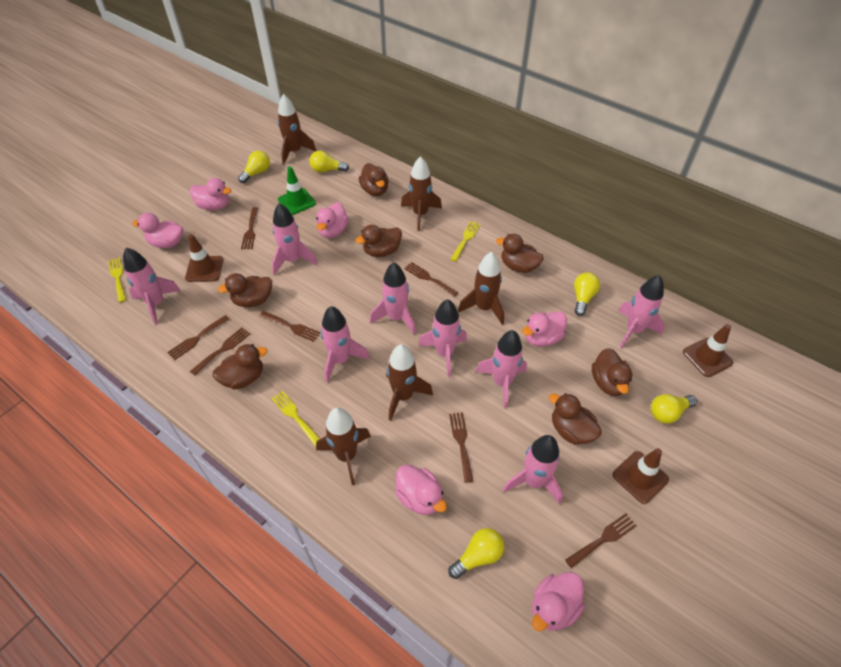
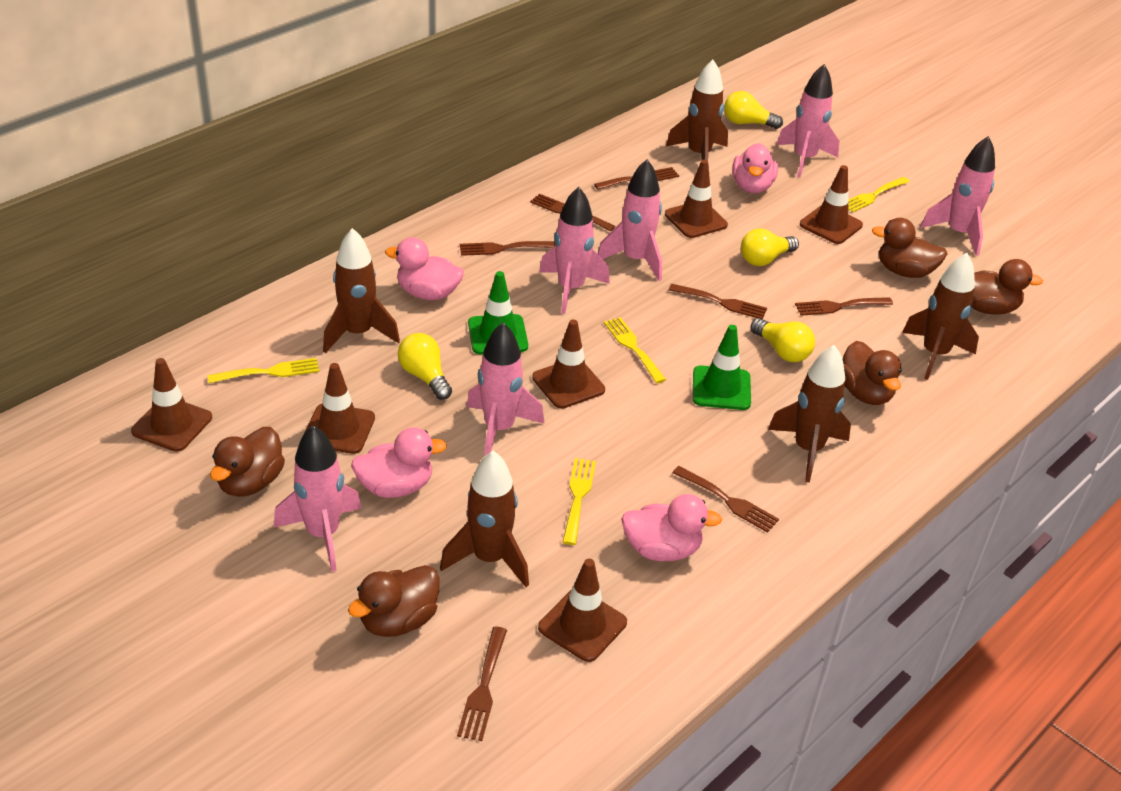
brown duck: [212,344,267,390] [218,273,272,307] [356,225,402,257] [359,163,389,196] [496,234,544,273] [549,393,602,445] [592,348,632,396] = 7 -> [210,427,285,497] [348,565,440,637] [843,341,902,405] [872,218,947,278] [971,259,1043,314] = 5
brown traffic cone: [185,234,223,282] [613,448,669,504] [683,324,734,377] = 3 -> [131,358,212,452] [304,363,375,454] [532,319,605,409] [538,559,627,662] [665,160,728,238] [800,165,863,244] = 6
green traffic cone: [278,166,316,215] = 1 -> [468,271,528,354] [693,325,751,410] = 2
pink duck: [132,213,183,248] [190,178,231,210] [316,202,349,238] [395,464,447,515] [522,311,567,347] [532,572,585,631] = 6 -> [351,428,447,498] [385,237,464,300] [621,494,722,561] [732,143,778,193] = 4
pink rocket: [123,248,181,325] [272,203,318,275] [321,306,369,383] [370,262,416,334] [418,299,467,377] [476,330,527,408] [503,435,563,504] [618,275,665,348] = 8 -> [274,425,362,572] [467,322,544,457] [539,187,610,314] [598,159,662,281] [777,64,839,178] [920,136,995,256] = 6
yellow fork: [108,257,126,303] [271,391,320,446] [450,221,481,262] = 3 -> [207,358,319,383] [563,458,596,545] [604,317,666,383] [848,177,910,212] = 4
yellow light bulb: [238,151,270,183] [309,151,349,173] [448,528,504,579] [574,272,600,316] [651,394,697,424] = 5 -> [398,333,452,400] [724,91,783,129] [741,228,799,266] [751,318,815,362] = 4

